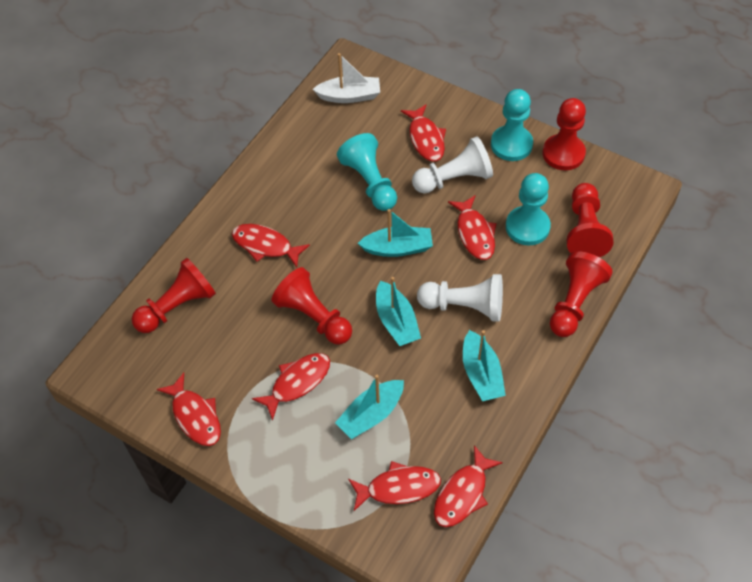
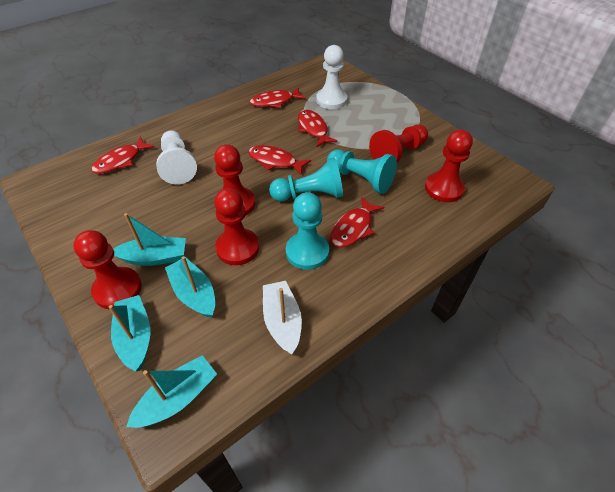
red fish: [156,373,221,446] [232,224,310,267] [252,353,330,421] [348,461,441,511] [401,105,446,161] [434,445,503,527] [448,195,497,260] = 7 -> [91,137,155,174] [248,145,311,175] [250,87,306,108] [298,110,337,147] [330,197,384,248] = 5

